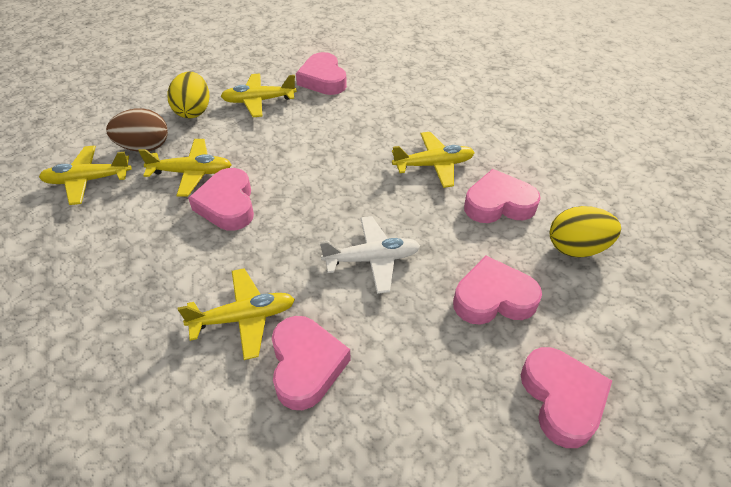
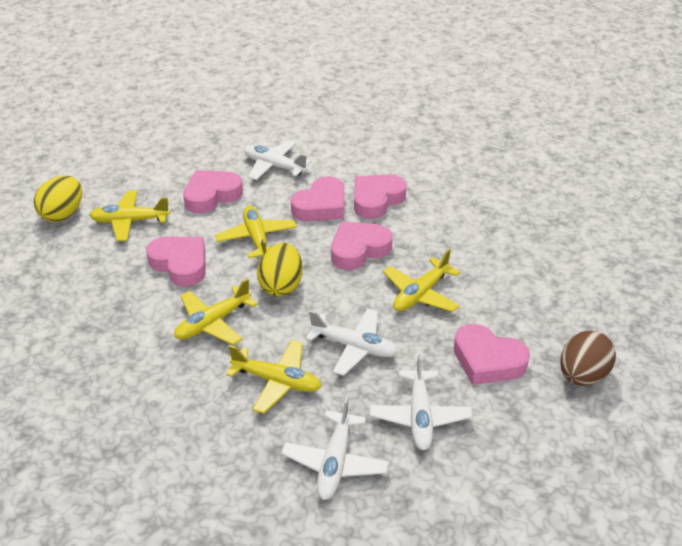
white plane: [320,216,420,294] = 1 -> [244,140,311,180] [281,397,389,500] [306,308,398,376] [370,354,473,450] = 4

